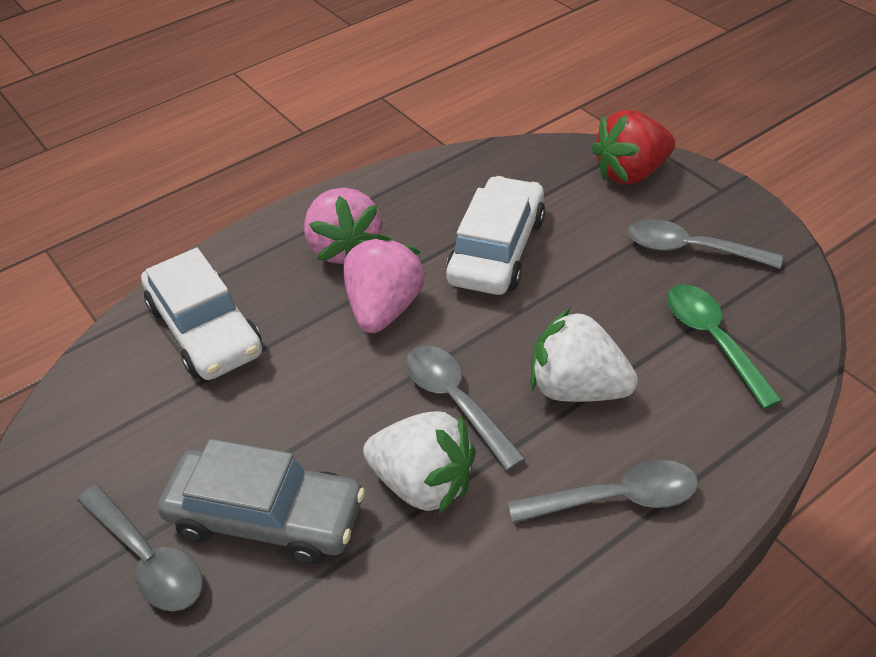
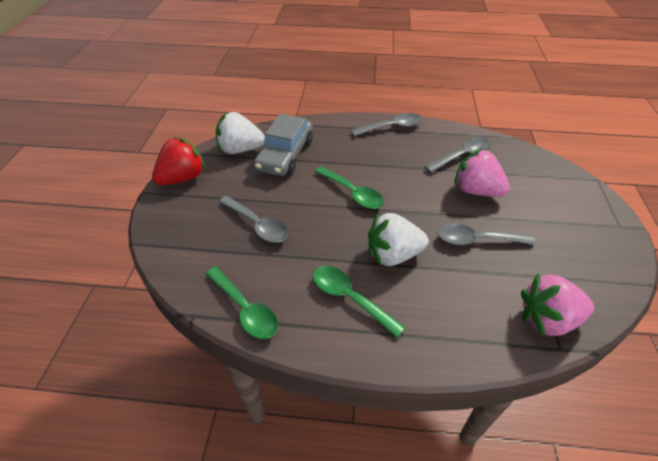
green spoon: [667,284,783,409] = 1 -> [205,266,278,339] [313,266,406,338] [314,166,384,209] = 3
white car: [141,248,262,380] [446,176,545,295] = 2 -> none = 0

